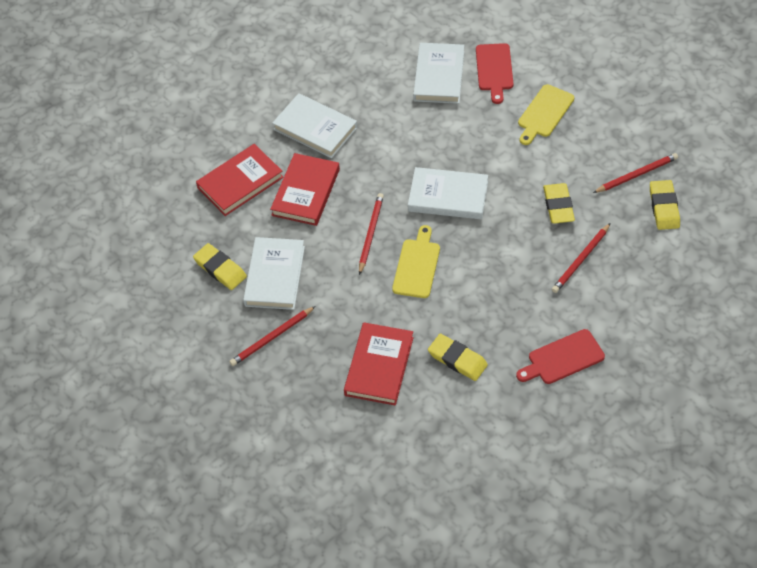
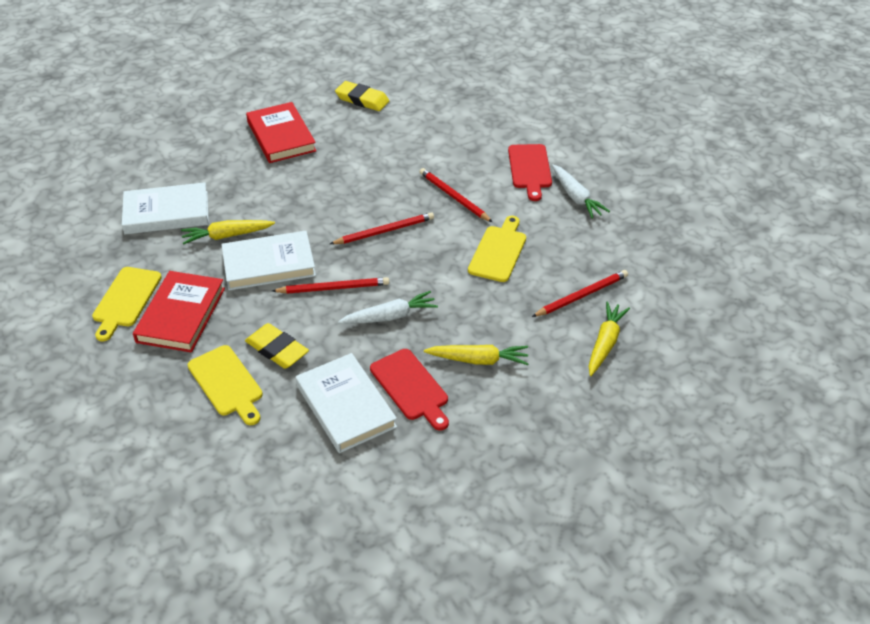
red book: [196,144,283,216] [270,153,340,226] [344,322,414,406] = 3 -> [133,271,225,352] [246,102,317,163] = 2
white book: [243,237,305,310] [272,93,357,158] [408,167,488,219] [413,43,464,104] = 4 -> [122,182,209,234] [221,231,316,290] [295,353,397,453] = 3
white carrot: none = 0 -> [338,291,438,324] [552,164,610,219] = 2
yellow carrot: none = 0 -> [181,220,275,245] [424,345,529,365] [589,302,630,376] = 3
yellow cutting board: [392,225,440,298] [518,84,574,145] = 2 -> [92,267,162,341] [188,345,263,425] [468,216,526,282] = 3
yellow eraser: [193,243,247,290] [428,334,488,381] [543,183,575,224] [650,180,680,230] = 4 -> [245,323,309,369] [335,81,389,111] = 2

